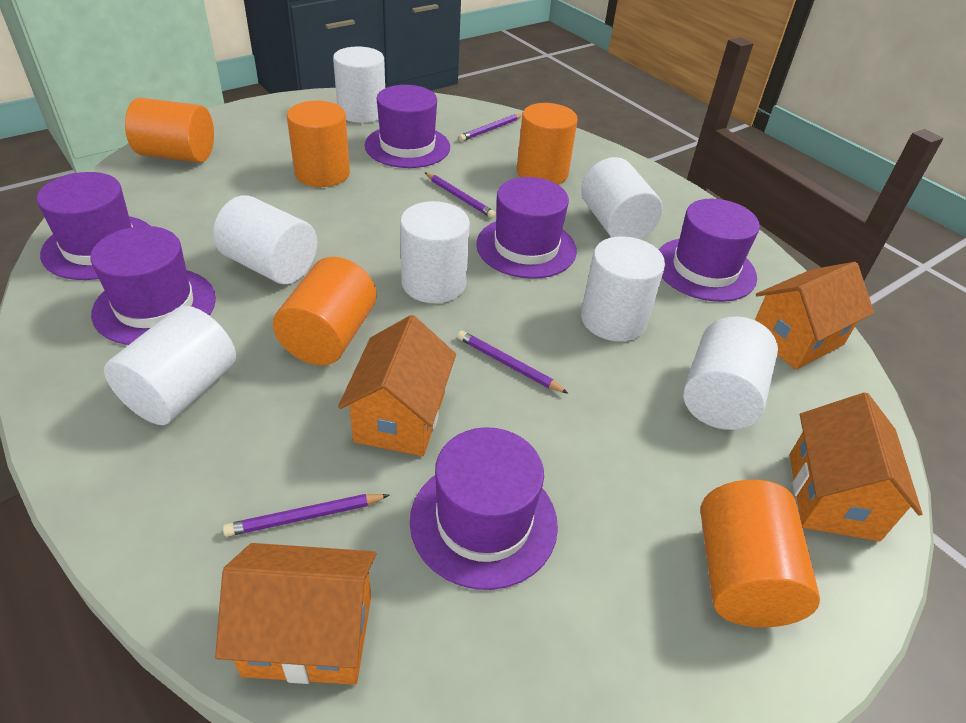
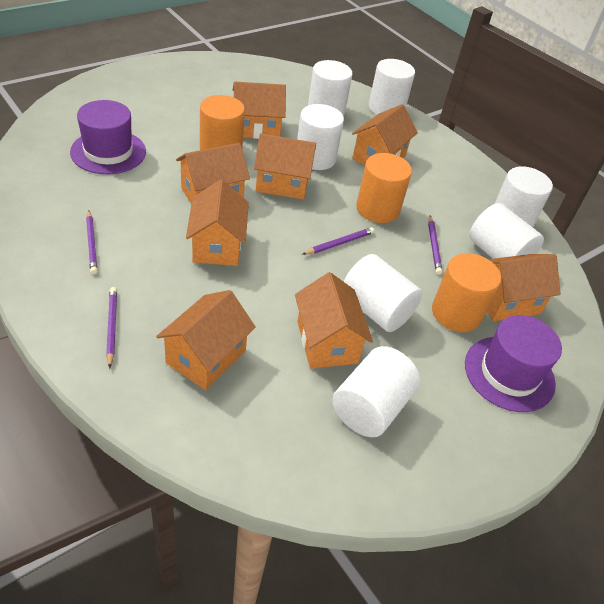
orange cylinder: [125,98,214,163] [273,257,376,365] [287,101,350,187] [517,103,578,185] [700,480,820,627] = 5 -> [200,95,245,150] [356,153,412,223] [432,253,501,332] = 3
orange house: [215,543,376,685] [338,315,456,456] [755,262,874,370] [789,392,923,541] = 4 -> [156,290,256,390] [176,143,250,204] [186,179,249,266] [233,82,286,139] [254,133,316,200] [295,272,373,368] [352,104,418,165] [487,254,561,321] = 8
purple hat: [37,172,150,280] [90,226,216,345] [365,85,450,168] [410,427,558,590] [476,177,577,279] [659,199,760,302] = 6 -> [70,100,146,174] [465,315,562,412] = 2

